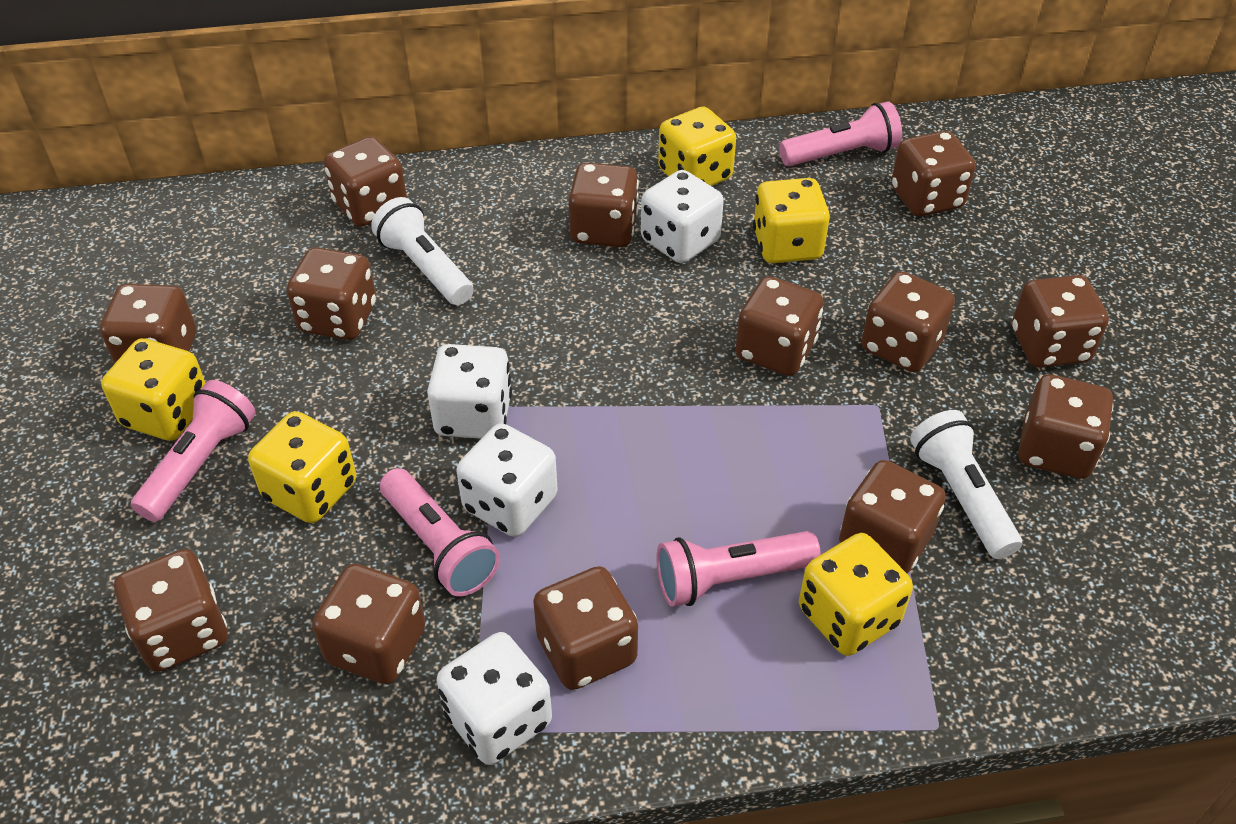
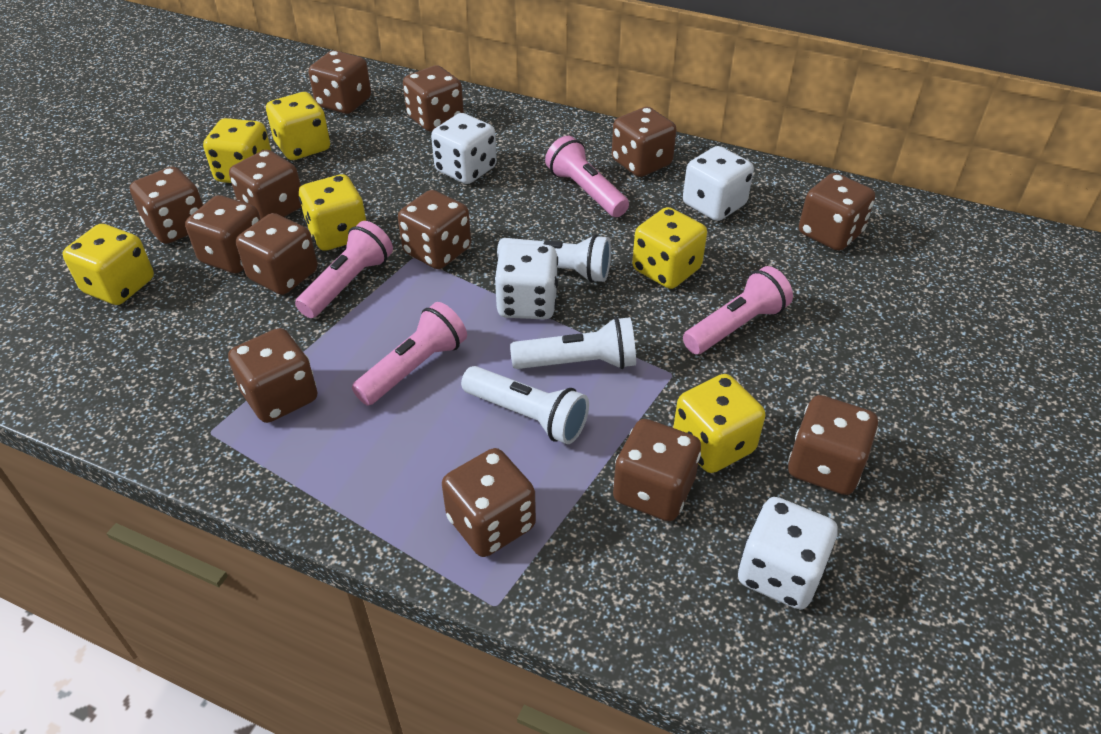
white flashlight: [371,197,474,305] [910,410,1022,559] = 2 -> [461,366,589,444] [497,234,611,283] [510,317,636,369] = 3
yellow dice: [101,338,205,441] [248,411,356,523] [658,107,736,186] [753,178,830,263] [799,533,913,656] = 5 -> [62,224,154,305] [203,118,271,183] [266,92,330,160] [299,174,366,251] [632,207,707,289] [673,374,765,473] = 6

